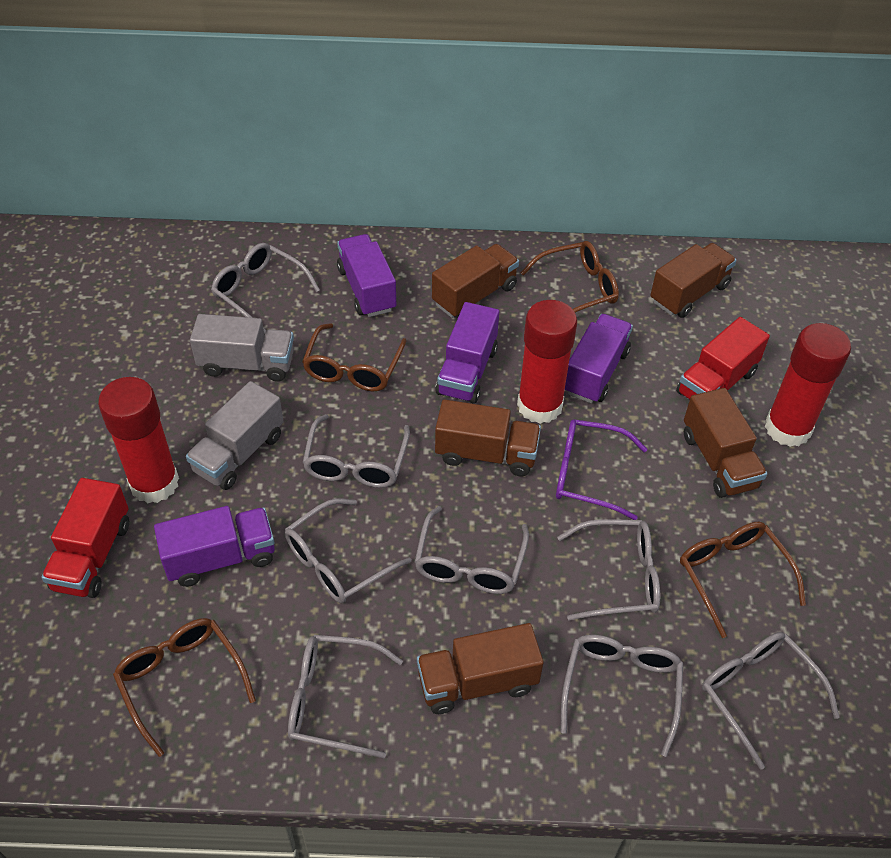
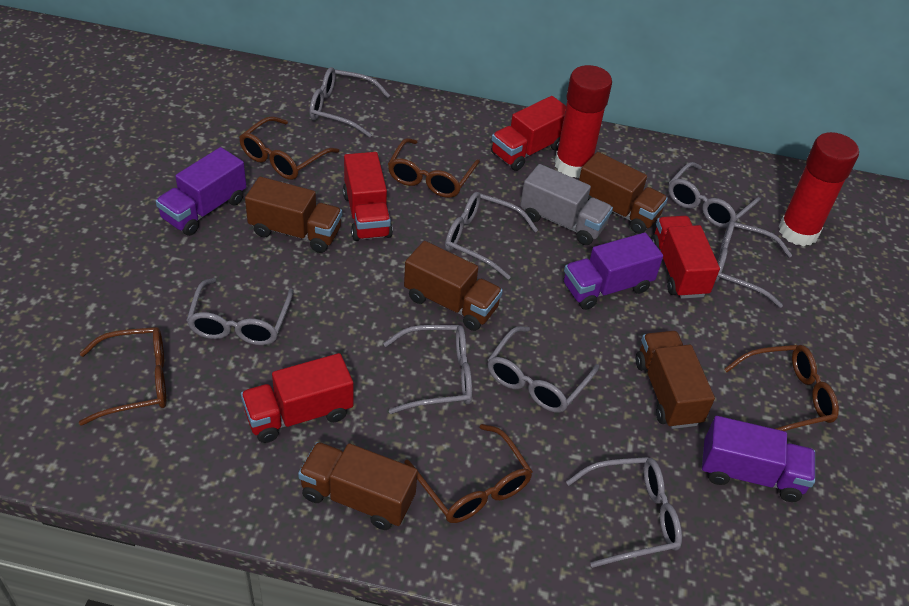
brown glasses: [113,618,256,757] [302,323,406,391] [521,241,619,313] [680,522,806,638] = 4 -> [79,327,166,426] [239,116,339,180] [388,138,480,198] [404,424,533,523] [724,345,839,431] = 5
grey truck: [186,381,284,490] [190,314,294,382] = 2 -> [520,164,613,245] = 1
purple glasses: [556,419,647,520] = 1 -> none = 0
purple truck: [154,506,275,587] [337,234,396,317] [435,302,499,404] [565,314,633,403] = 4 -> [156,147,246,236] [564,233,663,310] [702,416,815,502] = 3
red glue stick: [98,377,179,503] [517,300,577,424] [765,323,851,447] = 3 -> [555,65,612,178] [779,132,859,246] = 2
red truck: [41,478,129,598] [676,317,770,400] = 2 -> [241,353,353,443] [343,152,393,241] [491,96,566,171] [651,216,720,299] = 4

